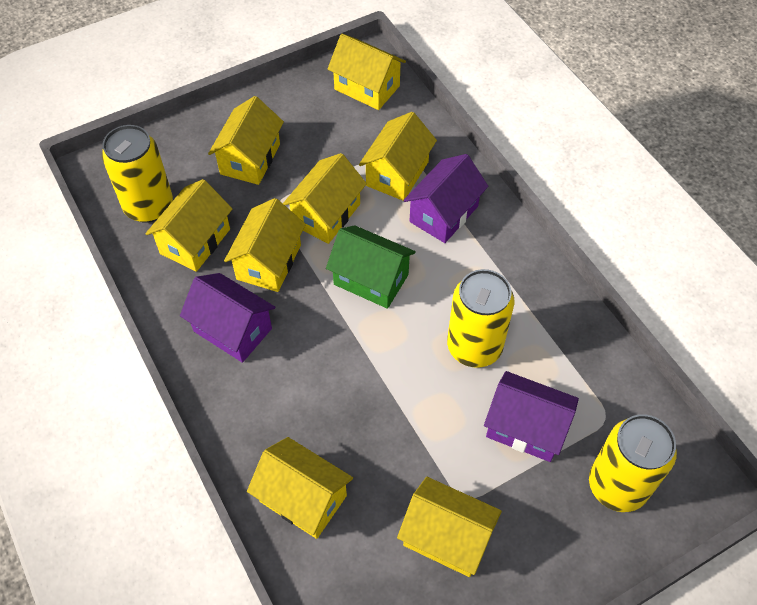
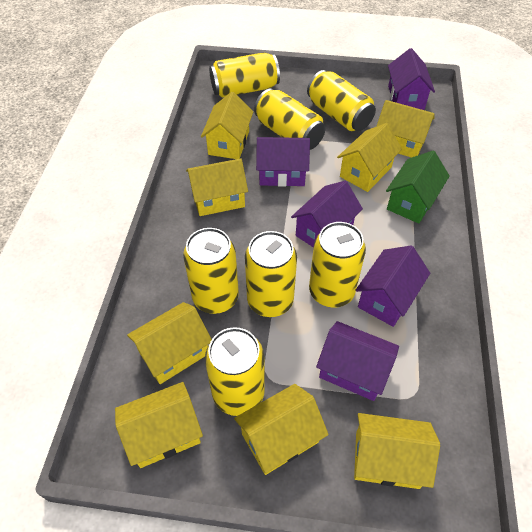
purple house: [180,273,275,363] [403,154,488,243] [484,371,579,462] = 3 -> [256,137,310,187] [291,181,363,248] [316,321,399,401] [355,246,430,327] [388,48,435,110] = 5
yellow can: [102,125,173,223] [447,269,514,368] [589,414,677,512] = 3 -> [183,228,239,314] [205,327,265,416] [209,52,280,98] [245,231,297,317] [254,89,326,150] [307,70,376,131] [309,222,366,308] = 7

